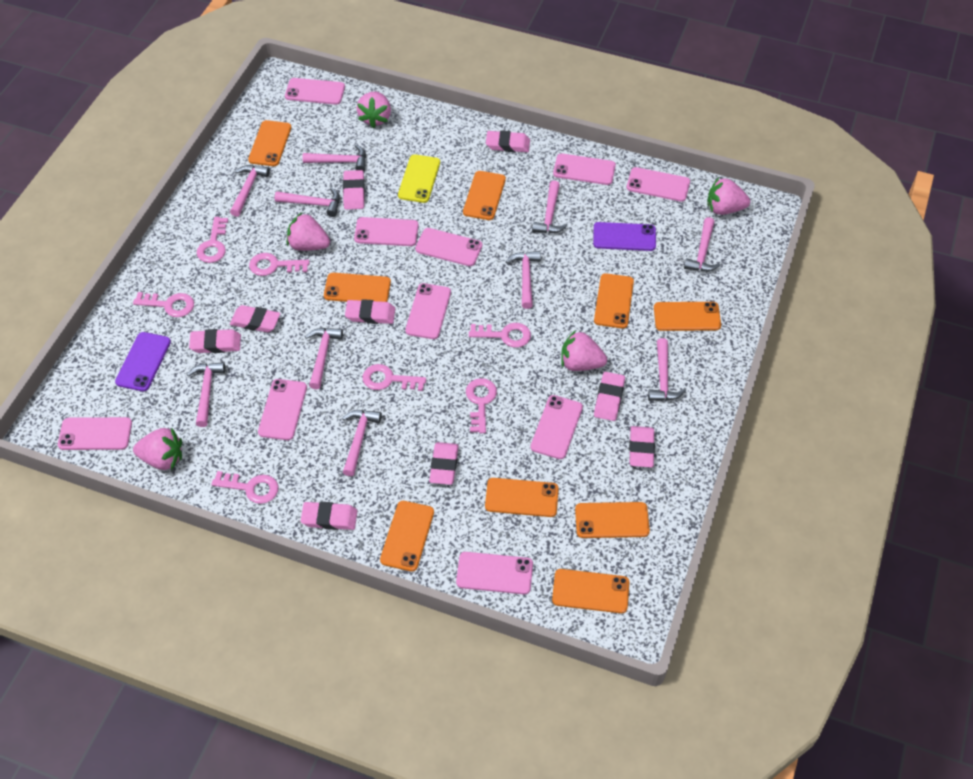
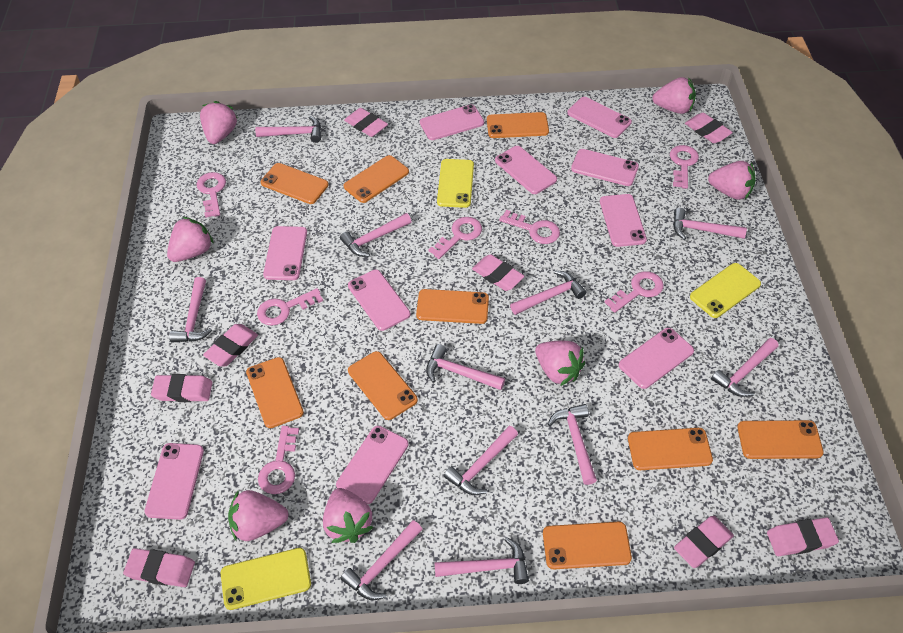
pink eraser: [189,329,241,353] [230,305,280,332] [301,502,357,530] [343,170,365,210] [345,299,395,324] [429,442,459,485] [486,131,530,152] [594,372,625,421] [629,426,655,468] = 9 -> [123,548,195,587] [151,374,213,402] [203,324,258,366] [344,108,388,137] [472,254,525,291] [674,516,734,568] [685,113,733,143] [767,517,839,556] = 8
pink hammer: [187,362,225,427] [230,165,270,217] [275,188,340,217] [302,145,366,172] [305,328,343,389] [342,410,382,476] [506,251,541,309] [532,180,567,233] [648,338,686,401] [684,217,721,272] = 10 -> [169,277,212,343] [255,116,321,143] [340,213,412,257] [341,520,423,600] [426,344,505,390] [434,537,529,584] [444,426,518,495] [510,271,586,315] [548,404,597,485] [673,208,747,240] [711,338,779,397] = 11
pink strawberry: [133,428,182,470] [287,213,330,251] [357,91,391,128] [561,330,607,371] [707,177,750,215] = 5 -> [167,217,214,262] [200,101,237,144] [228,490,289,541] [323,488,374,543] [535,341,585,386] [652,77,696,114] [708,161,756,200] = 7
purple phone: [115,332,171,391] [593,222,656,251] = 2 -> none = 0
yellow phone: [398,155,440,203] = 1 -> [221,548,311,610] [437,159,474,208] [690,263,761,318] = 3

